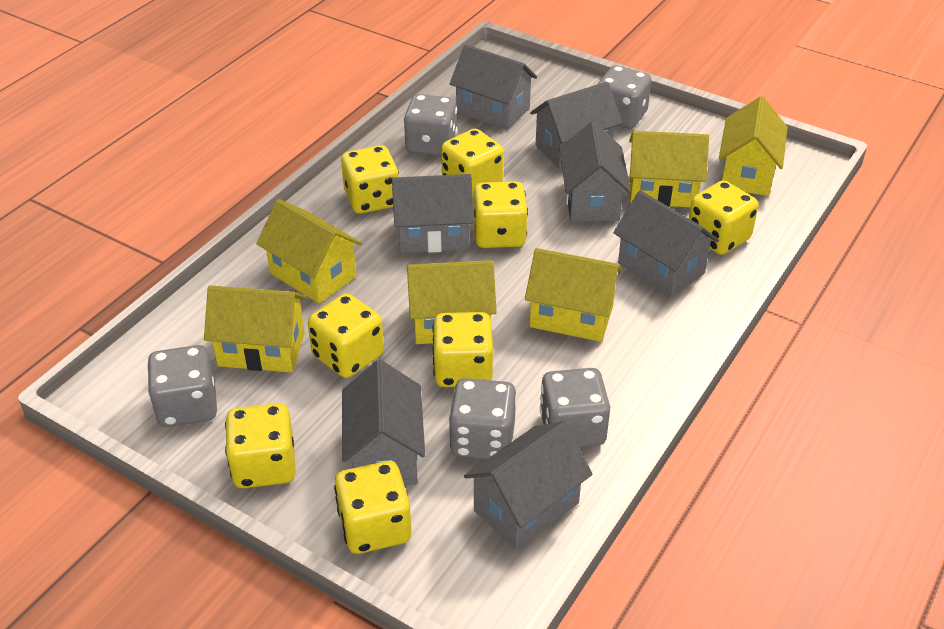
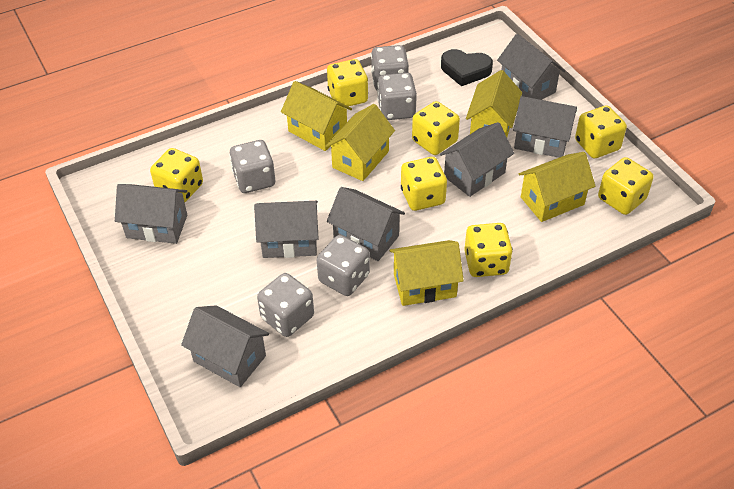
black heart: none = 0 -> [441,49,493,86] = 1
yellow dice: [225,403,296,488] [308,293,384,378] [334,461,411,554] [341,145,399,214] [432,312,493,387] [441,129,504,195] [473,181,528,248] [689,180,759,255] = 8 -> [150,148,203,202] [327,59,368,108] [401,157,447,211] [412,101,460,155] [464,223,513,277] [575,105,627,158] [598,157,653,215] = 7
yellow house: [204,285,306,372] [256,199,362,304] [407,260,497,344] [525,248,623,342] [629,131,709,207] [719,96,788,196] = 6 -> [281,81,352,151] [325,104,395,181] [390,240,464,306] [466,70,522,137] [519,152,595,222] = 5

